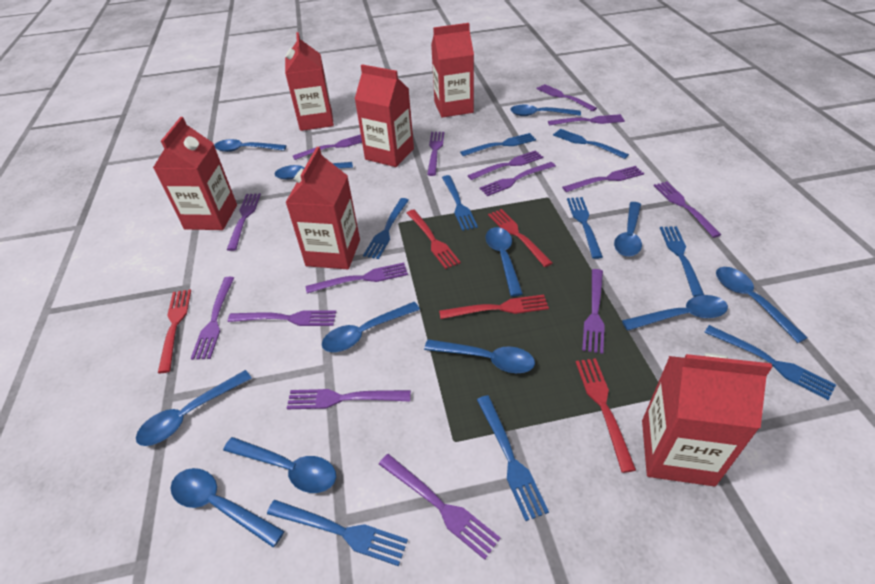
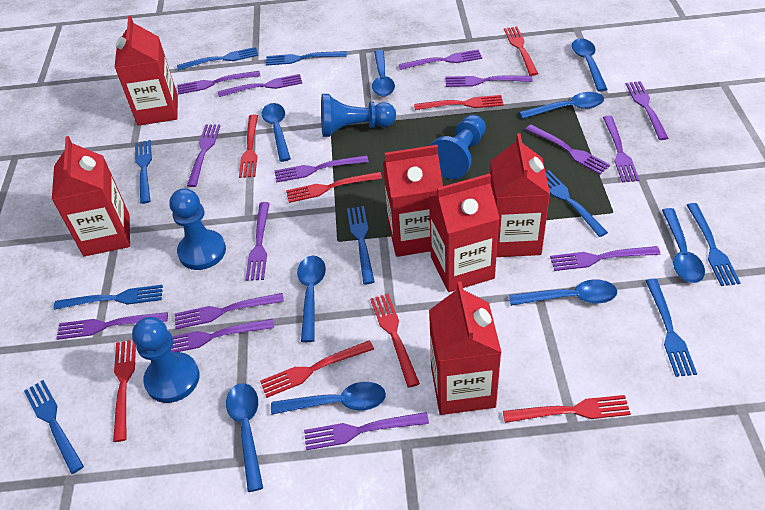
blue pawn: none = 0 -> [132,317,200,403] [170,188,226,270] [321,94,396,137] [430,115,486,179] = 4
blue spoon: [136,370,252,446] [170,468,285,548] [214,139,287,152] [223,437,336,493] [275,162,353,180] [322,302,420,352] [424,339,535,373] [485,227,523,296] [510,105,581,116] [614,202,642,257] [622,295,728,331] [716,267,808,343] = 12 -> [226,383,263,492] [262,103,291,162] [271,382,386,415] [297,256,326,342] [372,50,395,97] [509,279,617,306] [519,92,604,119] [572,38,608,92] [662,208,705,283] = 9
red fork: [158,289,191,373] [407,210,461,269] [439,295,549,319] [488,209,552,267] [576,358,636,473] = 5 -> [113,340,136,442] [239,114,258,178] [260,340,374,398] [286,172,382,203] [370,294,420,388] [414,95,504,110] [503,395,631,423] [504,26,538,76] = 8

